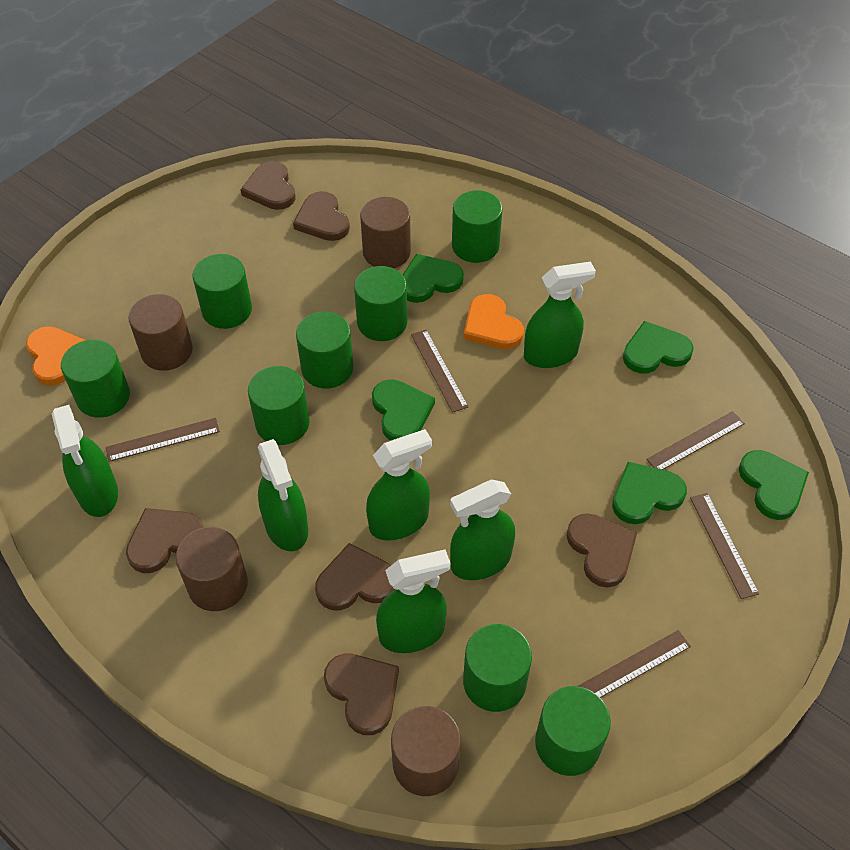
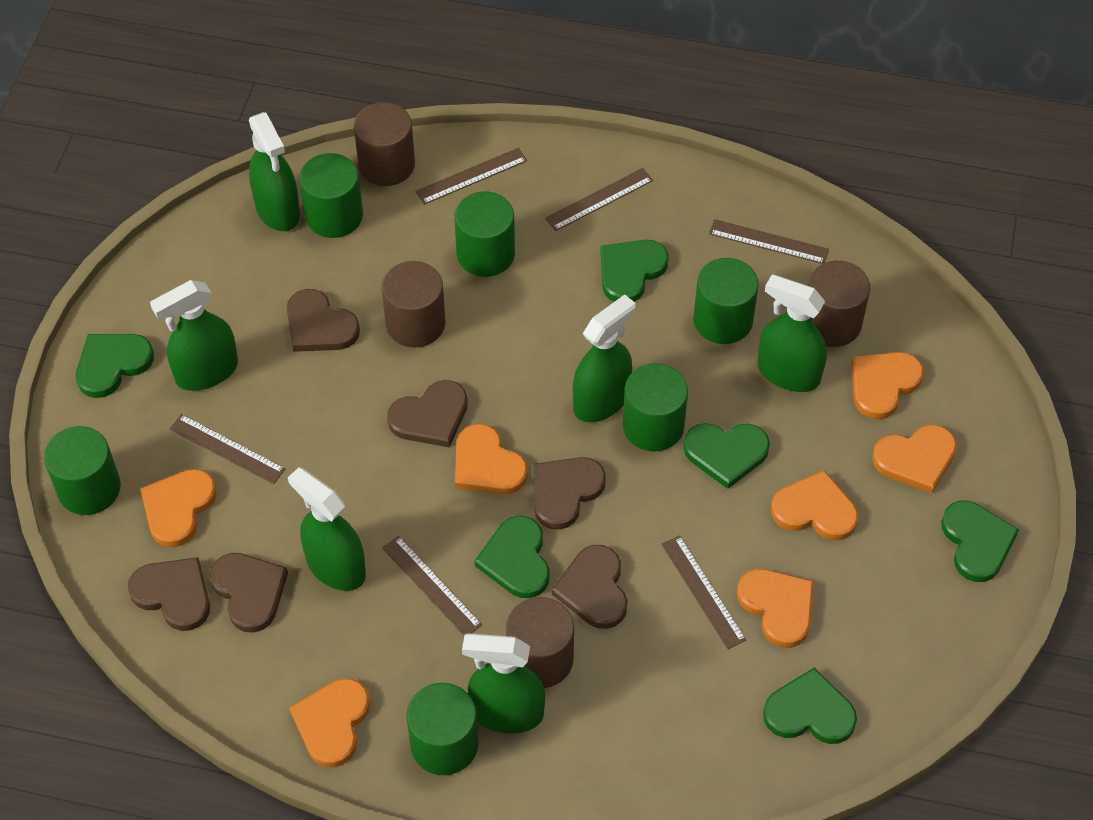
brown ruler: [106,418,220,462] [411,330,468,413] [578,630,691,698] [646,411,745,470] [690,493,759,599] = 5 -> [169,414,285,484] [382,536,482,636] [415,148,527,205] [545,168,653,231] [661,535,746,649] [709,219,829,264] = 6
green cylinder: [61,340,130,418] [193,254,252,329] [248,366,310,445] [296,312,353,389] [354,266,407,341] [452,190,503,263] [463,624,532,712] [535,686,611,776] = 8 -> [44,426,121,515] [299,153,363,238] [406,683,478,775] [454,192,515,277] [623,363,688,452] [693,258,759,344] = 6
green heart: [372,379,435,441] [403,254,464,303] [612,462,687,524] [623,321,694,374] [739,450,809,520] = 5 -> [76,334,154,398] [475,516,550,598] [600,240,669,302] [683,423,770,489] [763,668,857,744] [941,501,1019,582] = 6
orange heart: [26,326,85,386] [463,294,524,349] = 2 -> [140,469,217,547] [290,678,370,767] [455,424,528,494] [737,569,814,648] [771,470,858,540] [851,352,924,420] [872,425,957,493] = 7

